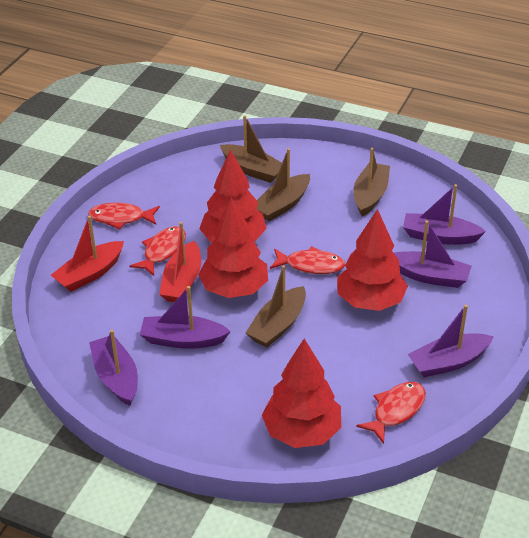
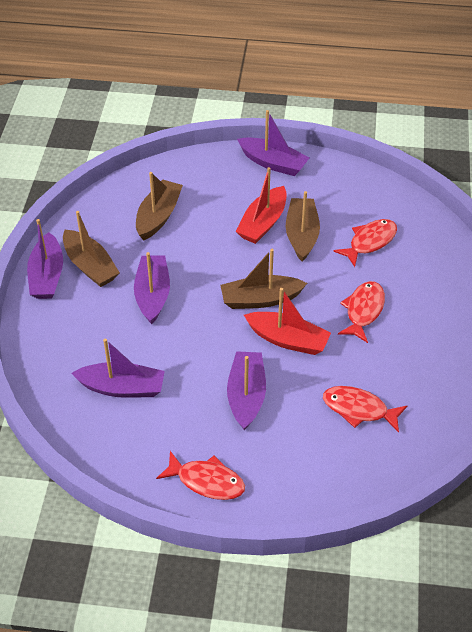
red tree: [198,198,268,298] [199,149,267,242] [262,339,341,448] [337,209,408,311] = 4 -> none = 0

